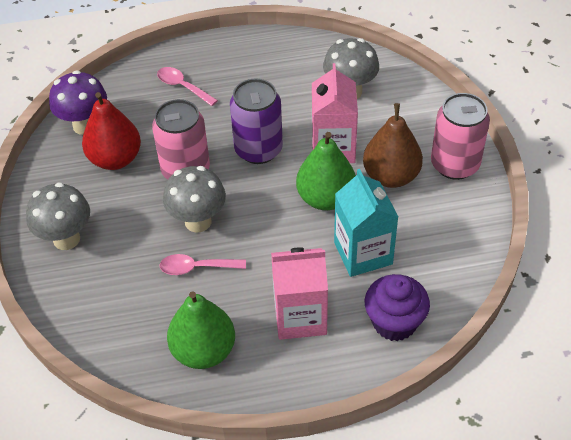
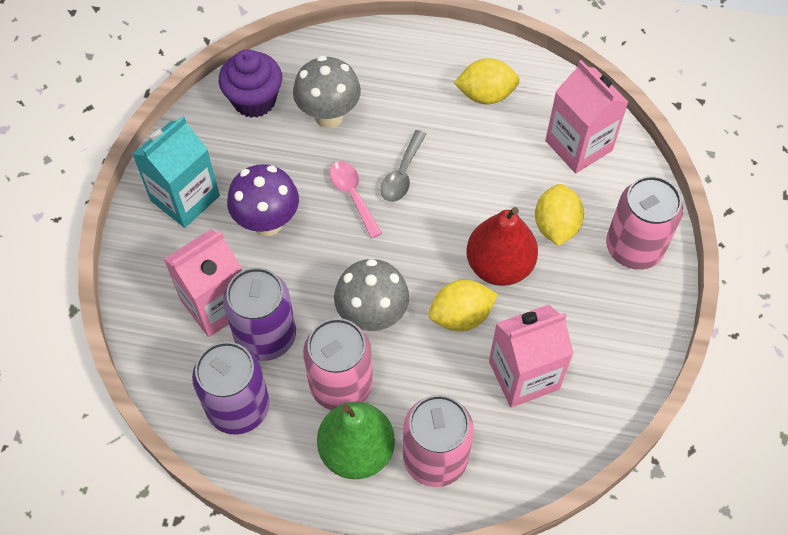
brown pear: [363,103,423,188] = 1 -> none = 0
green pear: [167,291,235,369] [296,132,356,210] = 2 -> [317,402,395,479] = 1
grey mushroom: [26,182,90,250] [163,166,226,233] [323,38,379,99] = 3 -> [293,56,361,128] [334,259,409,331] = 2
grey spoon: none = 0 -> [381,130,426,202] = 1
pink can: [152,99,210,180] [431,93,490,180] = 2 -> [303,318,373,410] [403,395,474,487] [606,176,683,270] = 3
pink carton: [271,247,328,340] [312,63,358,163] = 2 -> [164,229,242,337] [489,304,574,408] [545,60,628,173] = 3
pink spoon: [157,67,218,106] [159,254,246,275] = 2 -> [329,161,382,238] = 1
purple can: [230,79,283,164] = 1 -> [192,342,270,435] [223,267,296,361] = 2
yellow lemon: none = 0 -> [428,280,498,331] [454,58,520,104] [535,184,584,246] = 3

